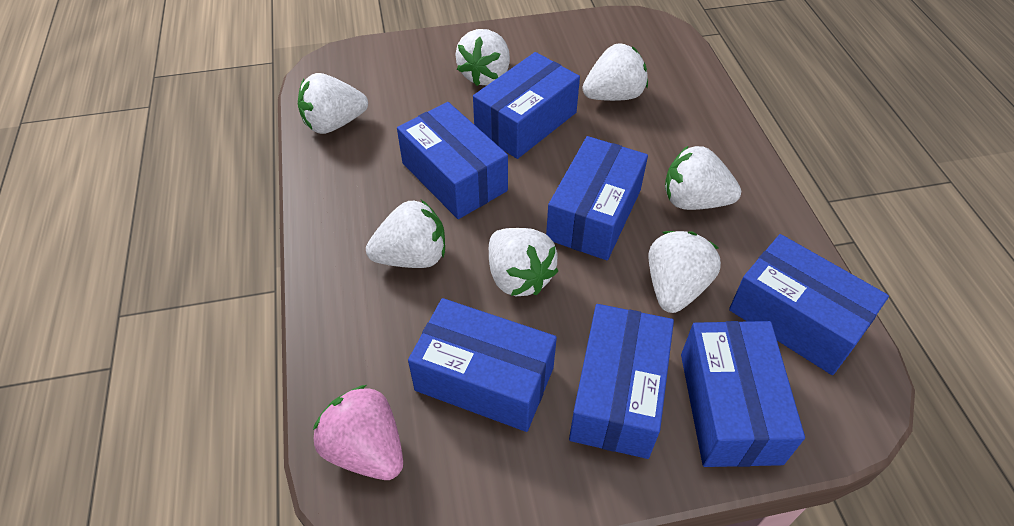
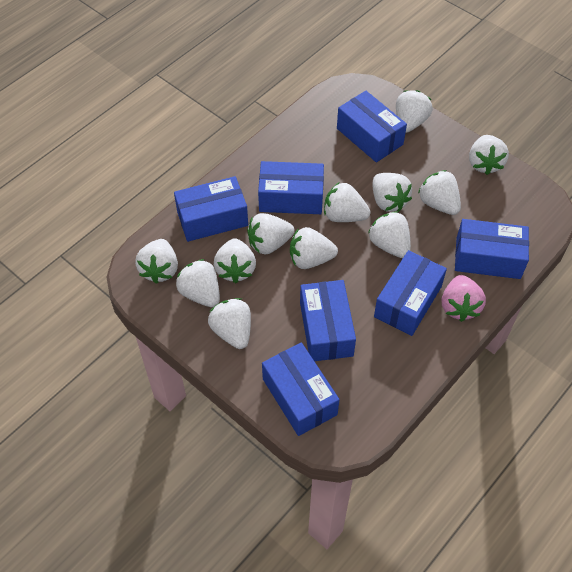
white strawberry: [298,73,368,134] [366,200,445,268] [455,29,510,86] [489,228,558,296] [582,43,648,101] [648,231,721,313] [665,145,741,210] = 7 -> [135,239,178,284] [176,259,220,307] [208,298,251,349] [214,238,256,283] [247,213,295,255] [290,227,338,269] [324,183,370,222] [368,211,411,258] [373,173,412,212] [396,90,433,133] [418,170,461,215] [469,135,509,175] = 12

